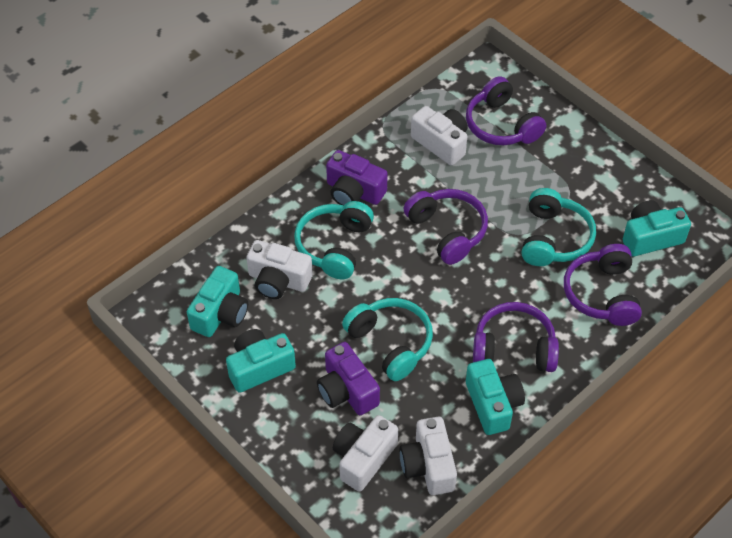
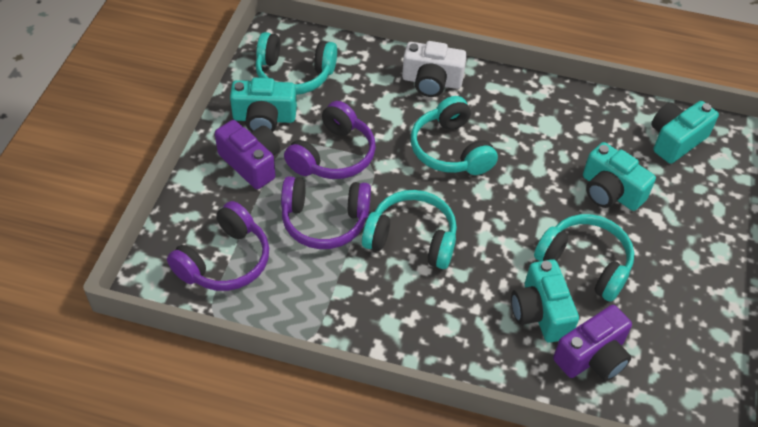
purple headphones: [403,189,488,265] [466,76,546,145] [473,302,559,372] [564,244,642,326] = 4 -> [167,201,269,291] [281,176,371,249] [284,101,376,179] = 3
turquoise headphones: [294,201,374,279] [342,298,433,381] [522,188,596,266] = 3 -> [256,32,337,95] [362,190,457,269] [411,96,498,175] [534,214,634,302] = 4
white camera: [246,240,313,299] [333,415,398,492] [400,417,457,495] [411,106,468,165] = 4 -> [402,41,467,97] = 1

